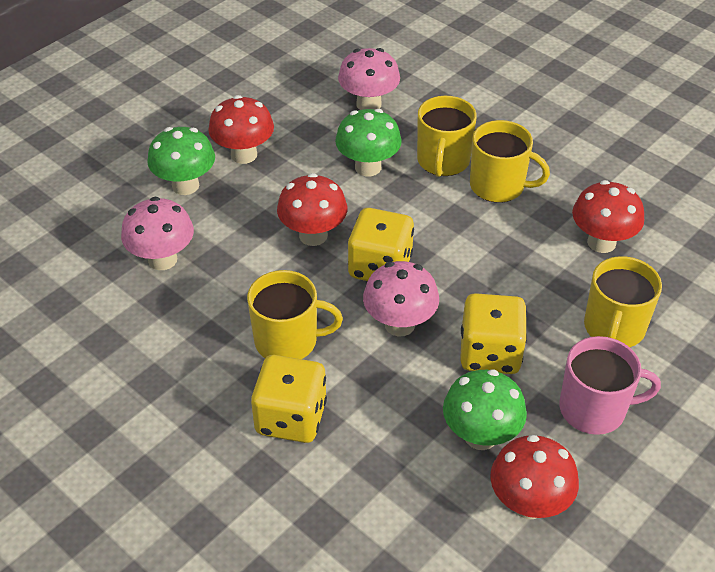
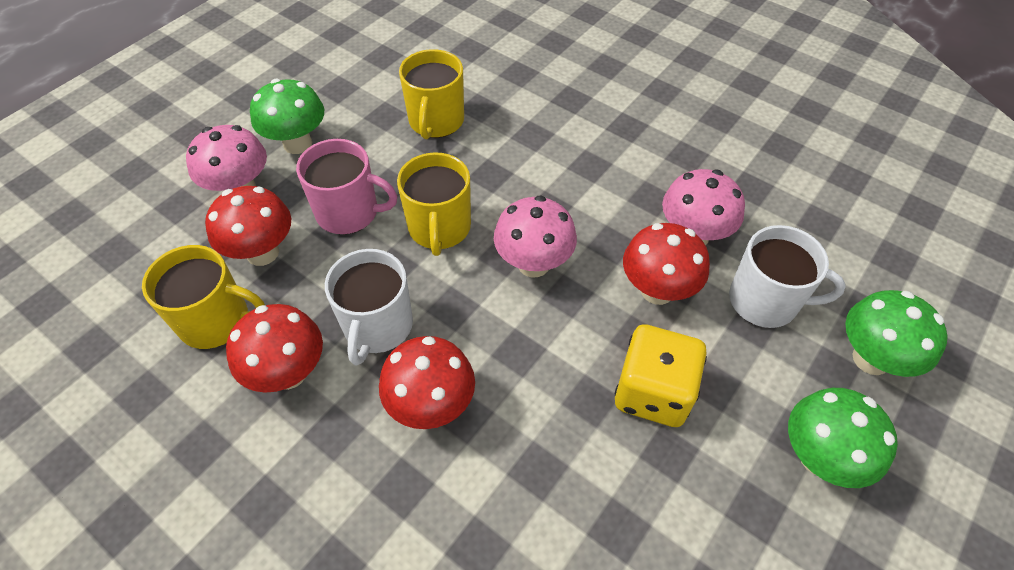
white mug: none = 0 -> [325,249,413,366] [729,225,846,328] = 2
yellow dice: [251,355,327,443] [348,208,414,281] [460,293,527,374] = 3 -> [615,324,707,427] = 1
yellow mug: [247,270,343,359] [417,96,477,177] [470,120,550,203] [584,256,662,347] = 4 -> [142,245,265,349] [397,152,471,256] [399,49,464,139] = 3

